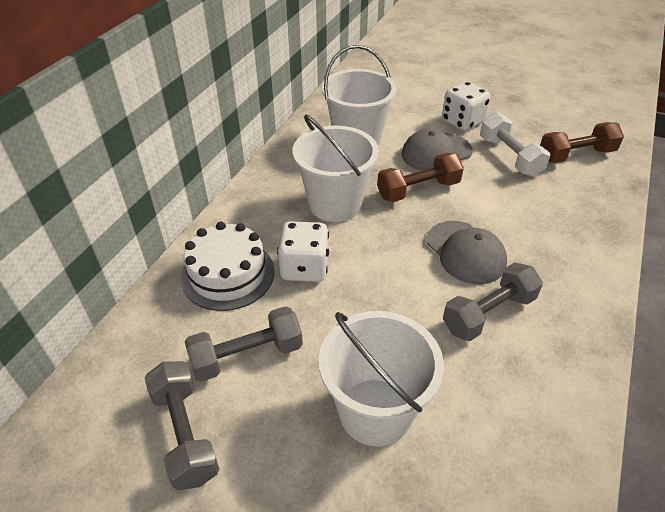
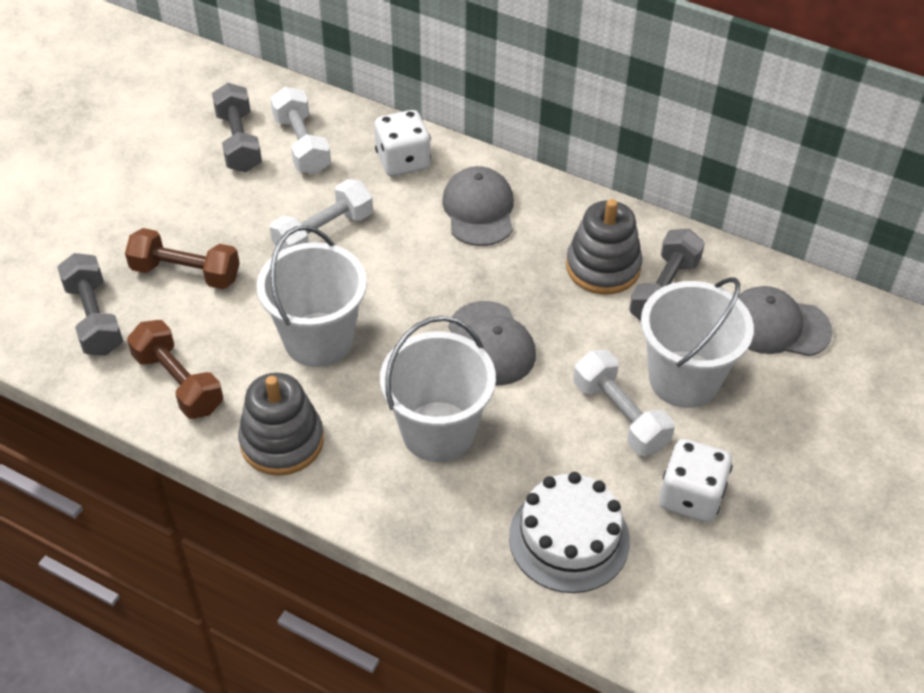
grey cap: [401,129,473,171] [426,221,507,284] = 2 -> [442,166,514,246] [448,301,536,386] [738,286,833,356] = 3
grey stacking toy: none = 0 -> [238,373,324,476] [566,199,643,294] = 2
white dumbbell: [480,112,550,177] = 1 -> [270,87,331,174] [270,179,373,252] [573,350,675,456] = 3

